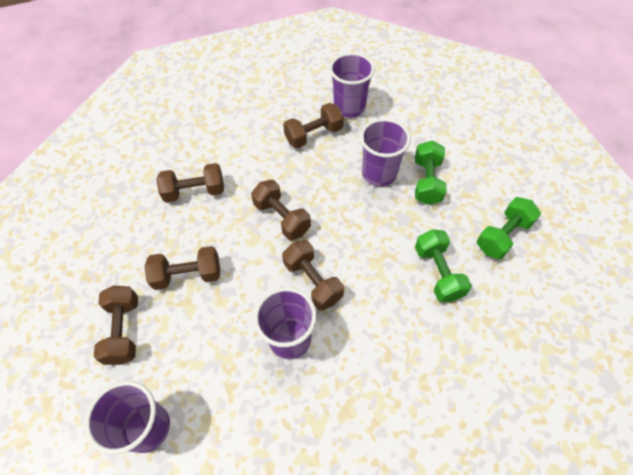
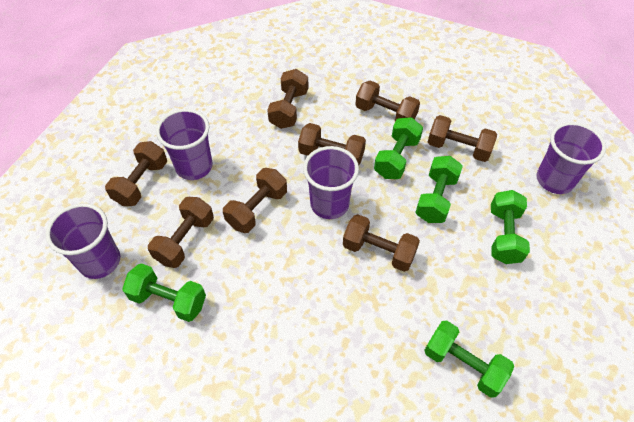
brown dumbbell: [94,285,138,365] [144,246,220,290] [156,163,224,203] [251,180,311,240] [282,240,344,311] [283,103,344,148] = 6 -> [105,141,167,206] [148,197,214,268] [223,168,287,233] [267,69,308,129] [298,123,366,165] [343,214,420,272] [355,80,420,121] [428,115,497,162] = 8
green dumbbell: [415,141,447,205] [415,230,472,302] [477,197,541,259] = 3 -> [122,263,206,322] [374,117,423,179] [415,156,463,223] [424,321,514,398] [491,190,530,264] = 5

